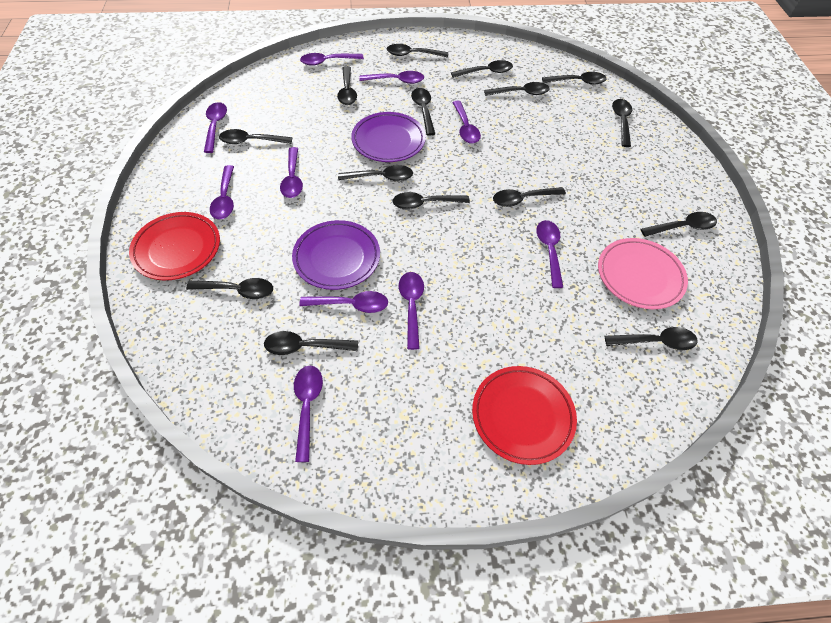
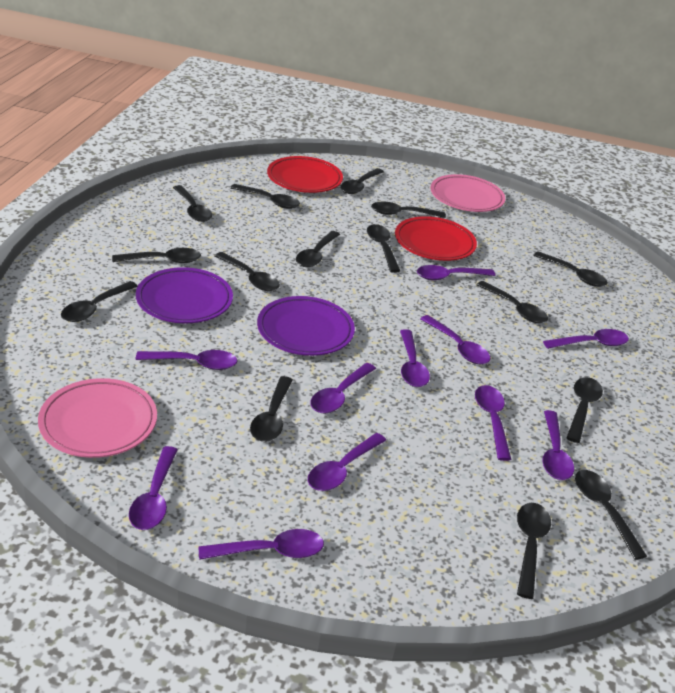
pink plate: [598,238,688,309] = 1 -> [38,378,157,458] [430,174,505,212] = 2
purple spoon: [204,102,227,153] [210,165,234,219] [280,147,303,198] [294,366,323,462] [299,291,388,313] [300,53,364,66] [359,71,424,84] [399,272,424,350] [452,101,481,144] [536,220,563,288] = 10 -> [129,446,178,530] [136,350,237,370] [199,529,324,560] [308,433,386,491] [310,363,376,413] [400,329,430,387] [417,265,495,280] [420,315,490,364] [475,385,512,461] [542,410,574,480] [543,329,629,349] = 11

